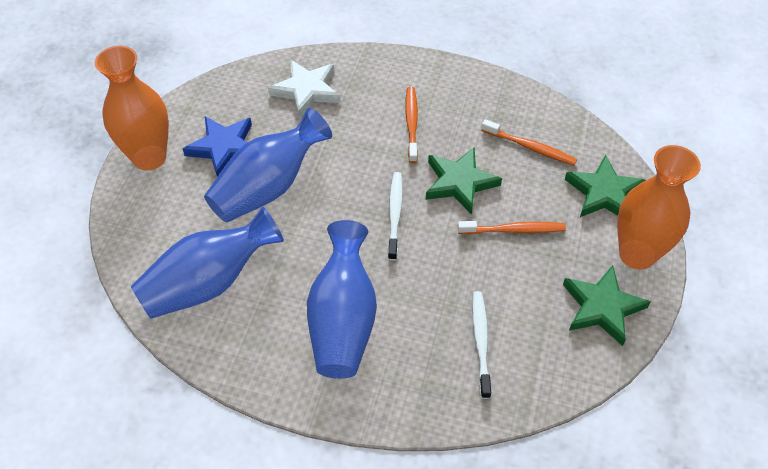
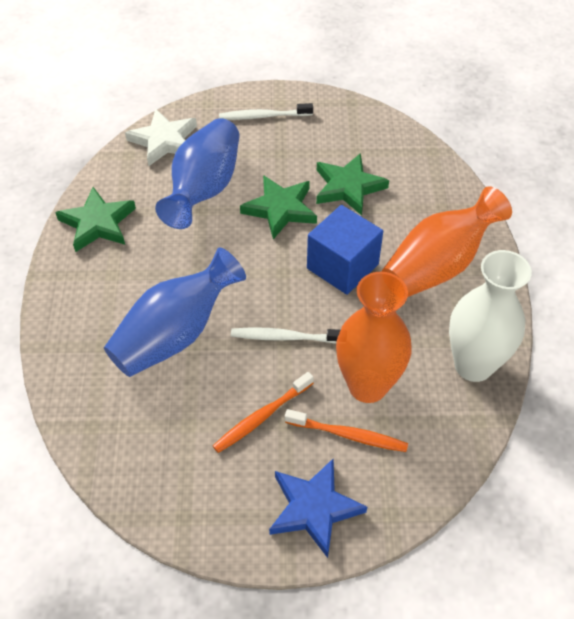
blue cube: none = 0 -> [307,205,383,295] = 1
blue vase: [131,207,284,319] [204,108,332,222] [307,220,377,379] = 3 -> [104,247,246,377] [155,118,239,229] = 2
orange toothbrush: [405,87,418,163] [458,221,566,234] [481,119,577,166] = 3 -> [213,372,314,453] [285,409,408,452] = 2
white vase: none = 0 -> [449,250,532,382] = 1

